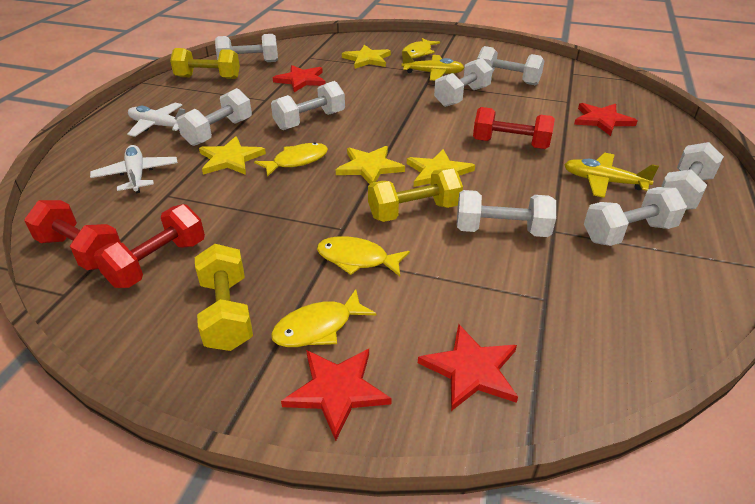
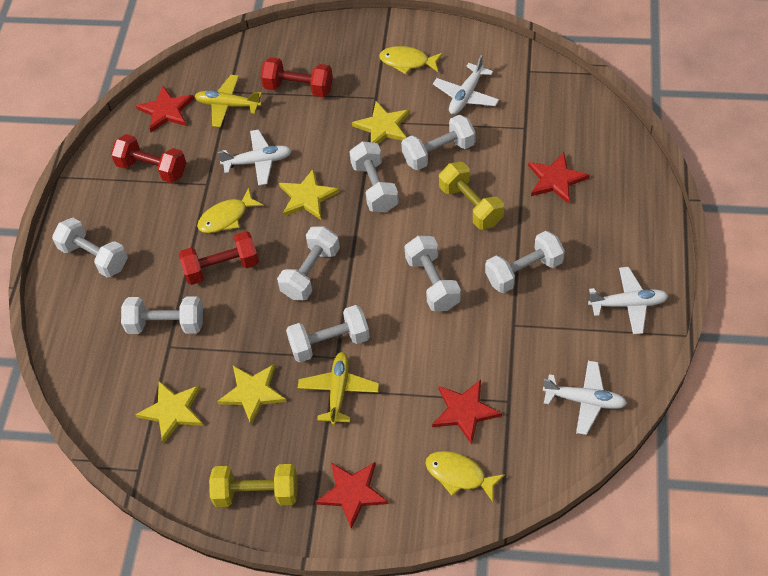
white plane: [90,145,178,193] [127,103,185,137] = 2 -> [217,129,292,186] [433,55,499,115] [543,361,627,435] [588,267,668,334] = 4
yellow dumbbell: [170,48,240,79] [195,244,253,351] [368,168,463,222] = 3 -> [209,464,298,507] [439,162,504,229] = 2
yellow fish: [254,142,328,177] [271,289,377,347] [317,236,410,276] [403,38,440,59] = 4 -> [197,188,264,233] [379,46,443,74] [425,451,505,502] = 3

